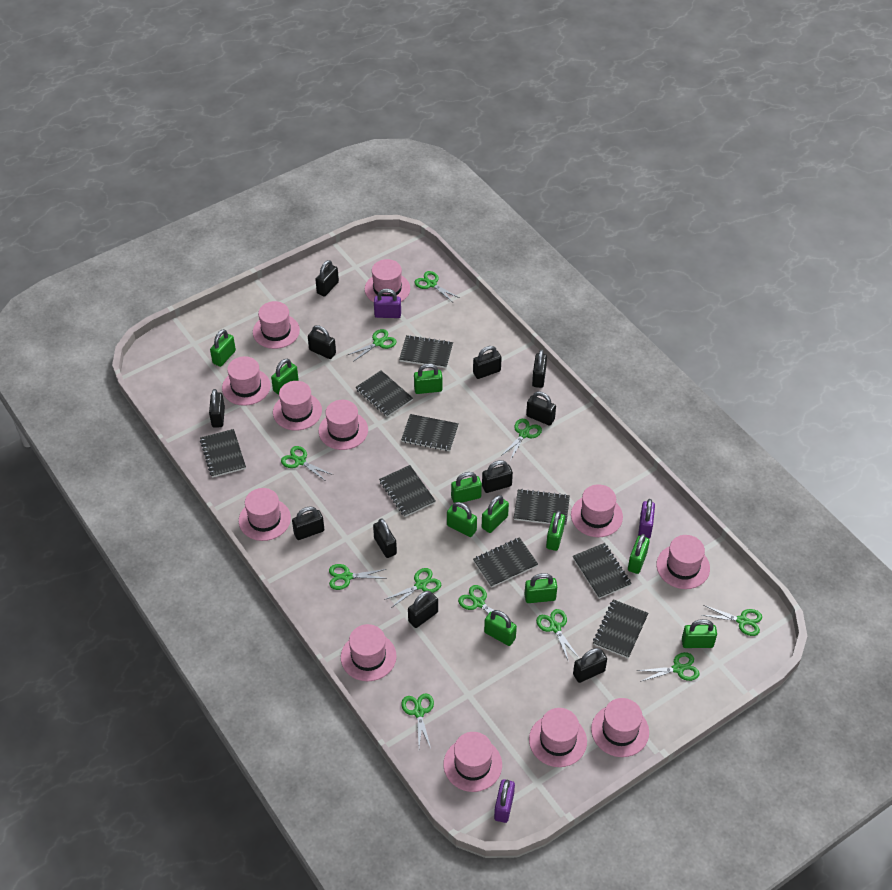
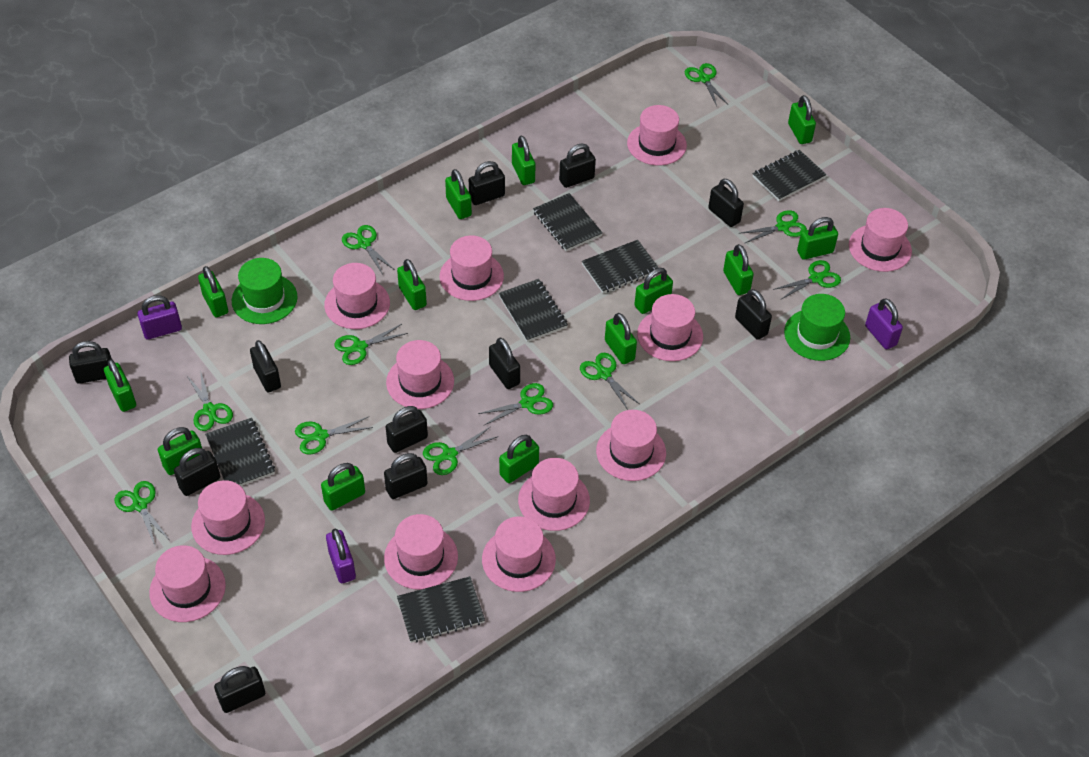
black notebook: [200,429,246,478] [356,370,413,417] [379,465,436,517] [399,335,453,368] [401,414,459,451] [473,537,538,588] [514,489,570,526] [573,543,632,599] [593,599,649,658] = 9 -> [205,418,275,486] [397,576,485,643] [498,279,568,342] [533,193,603,251] [582,240,659,293] [753,150,827,201] = 6
green hat: none = 0 -> [232,258,297,324] [784,294,850,361] = 2
green padlock: [210,329,236,367] [271,359,299,395] [414,364,442,394] [447,502,477,537] [451,472,482,503] [482,495,509,533] [484,610,517,646] [524,573,557,603] [546,511,565,551] [628,534,650,574] [682,619,717,648] = 11 -> [104,359,136,412] [158,427,202,475] [198,266,228,317] [321,463,365,511] [397,259,427,310] [445,169,472,219] [499,435,539,483] [512,136,536,185] [605,313,637,364] [634,268,673,314] [723,244,754,295] [788,95,816,144] [797,217,838,260] = 13

